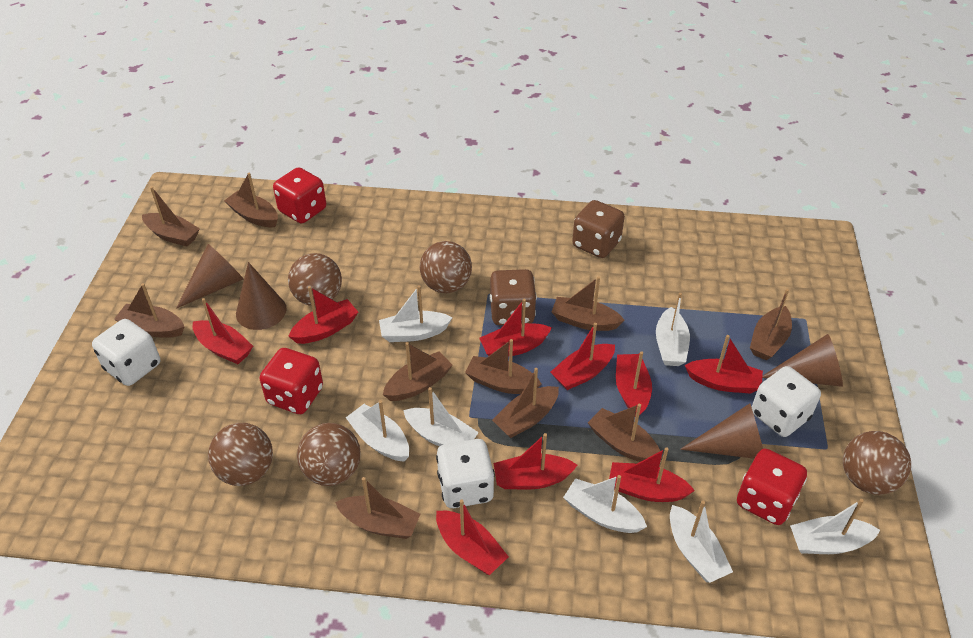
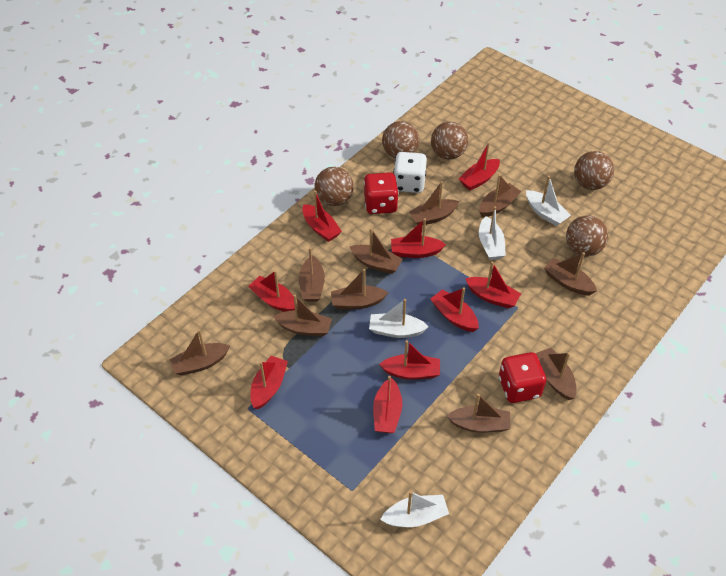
brown cone: [176,244,244,309] [236,262,287,330] [680,403,763,459] [762,334,843,387] = 4 -> none = 0
brown dice: [490,269,537,325] [572,200,625,258] = 2 -> none = 0
red dice: [259,348,323,414] [273,167,326,223] [737,449,807,525] = 3 -> [364,172,399,214] [499,352,546,403] = 2
white boat: [346,400,409,462] [379,285,452,342] [403,387,479,446] [563,475,647,533] [656,293,690,366] [670,501,733,583] [790,499,880,554] = 7 -> [369,299,429,338] [380,491,449,527] [479,206,506,260] [526,176,571,226] = 4
white dice: [92,319,160,386] [436,439,495,508] [752,366,821,437] = 3 -> [393,152,427,193] = 1

